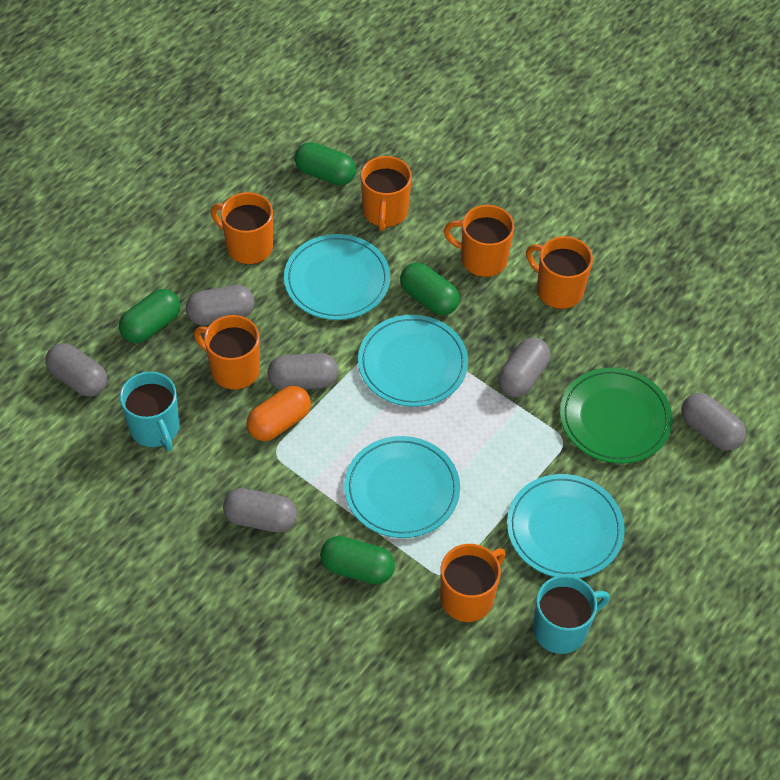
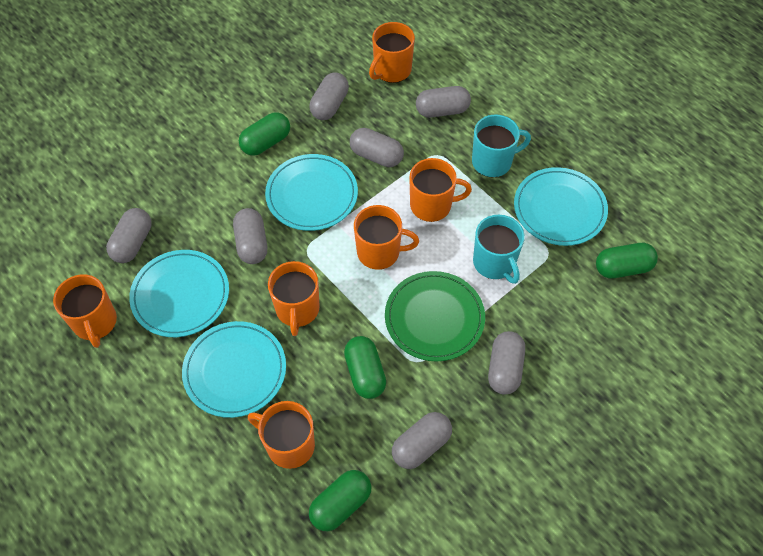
grey capsule: [45,343,107,397] [186,285,254,325] [223,488,297,533] [267,353,338,390] [498,338,550,397] [681,393,746,451] = 6 -> [106,208,152,263] [233,208,267,264] [309,73,349,120] [350,128,404,167] [392,412,452,469] [416,86,471,118] [488,331,525,394] = 7
orange capsule: [246,386,311,441] = 1 -> none = 0

